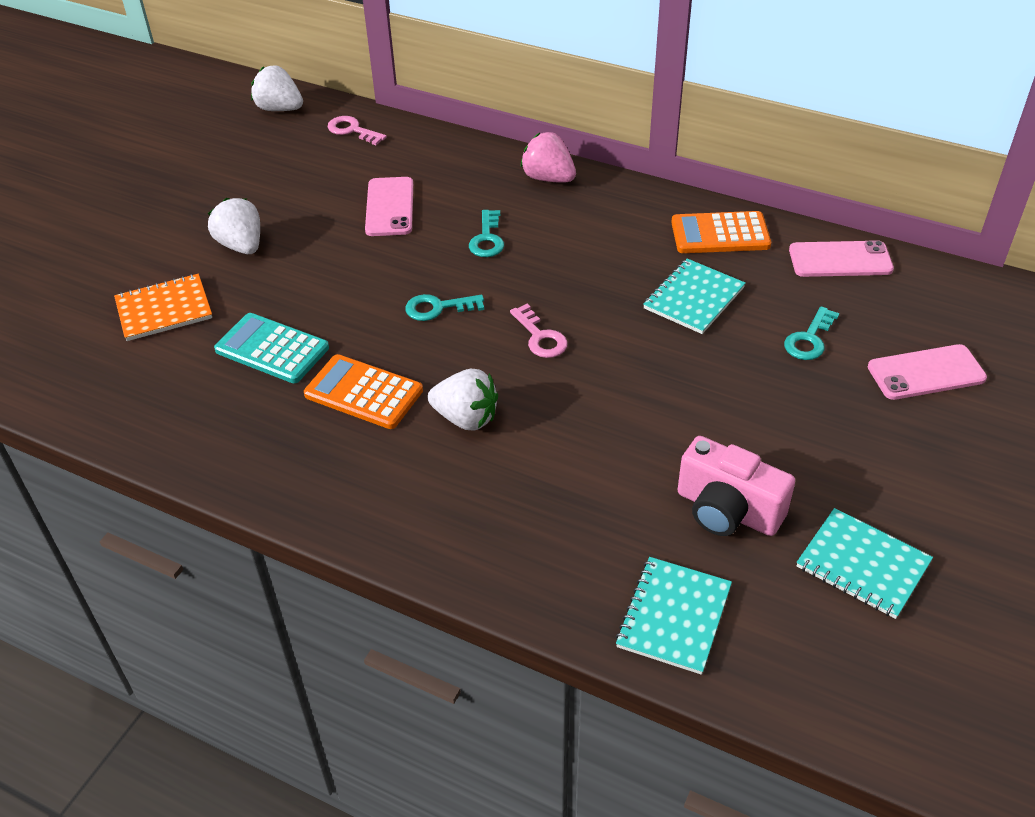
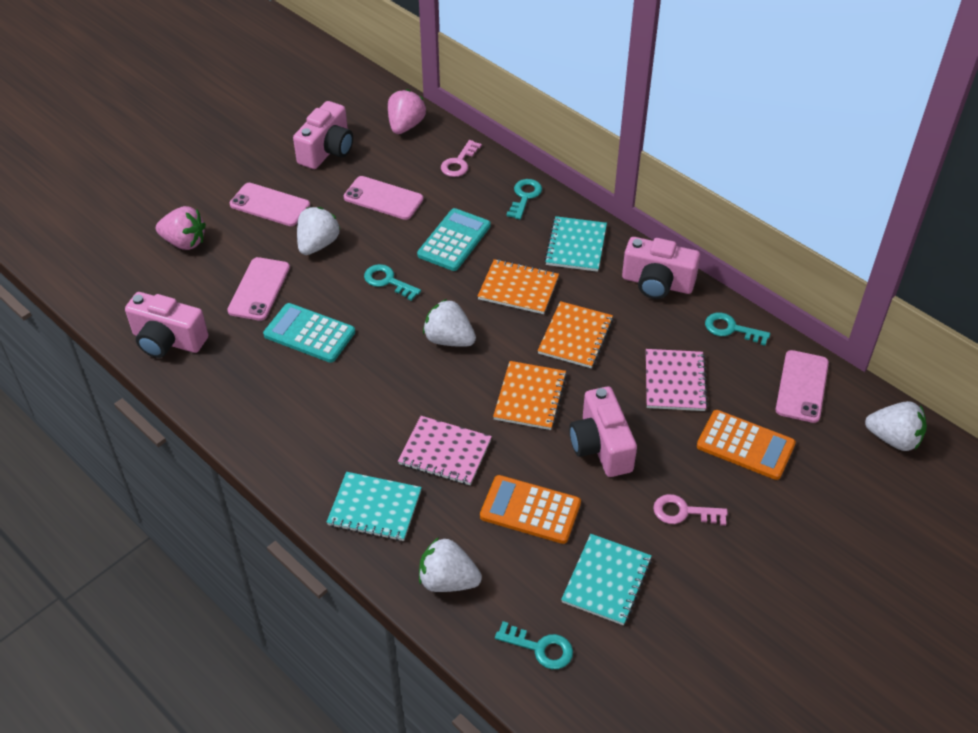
orange notebook: [114,274,212,341] = 1 -> [478,259,559,314] [493,361,567,430] [538,301,613,368] = 3
pink camera: [678,436,795,536] = 1 -> [125,292,208,358] [293,101,353,169] [569,387,637,477] [622,237,700,299] = 4
pink notebook: none = 0 -> [398,416,492,485] [646,349,708,411] = 2
pink phone: [365,177,413,236] [789,240,894,277] [868,344,987,400] = 3 -> [227,257,290,321] [230,183,310,226] [343,176,423,220] [776,350,829,423] = 4
pink strawberry: [521,132,576,183] = 1 -> [156,206,206,250] [388,89,426,134] = 2
turquoise calculator: [214,313,329,383] = 1 -> [263,303,355,363] [417,208,491,271] = 2
turquoise key: [405,294,484,321] [469,210,504,257] [784,306,839,360] = 3 -> [364,264,421,301] [495,621,573,669] [506,179,542,219] [705,312,770,346] = 4
white strawberry: [208,198,260,254] [251,65,303,111] [428,369,498,430] = 3 -> [297,207,340,255] [419,537,482,592] [423,299,476,347] [865,401,927,451] = 4

